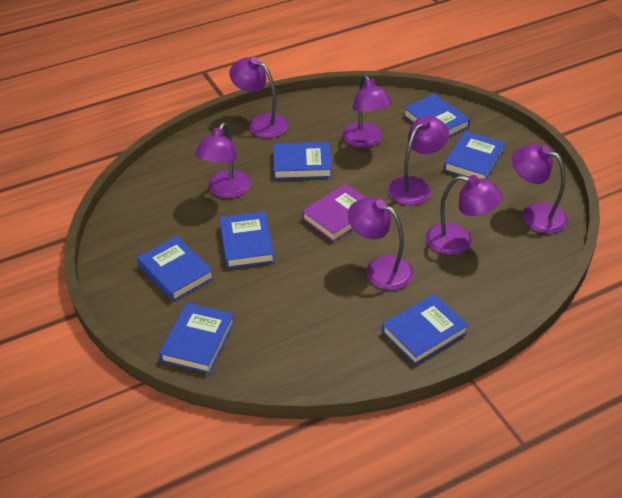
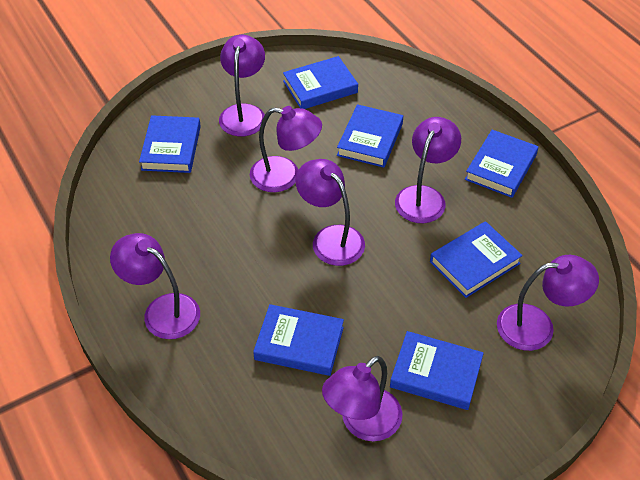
purple book: [302,184,366,242] = 1 -> none = 0

